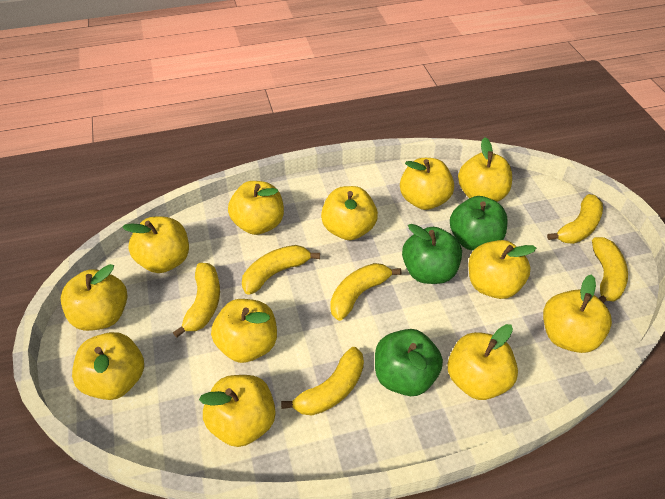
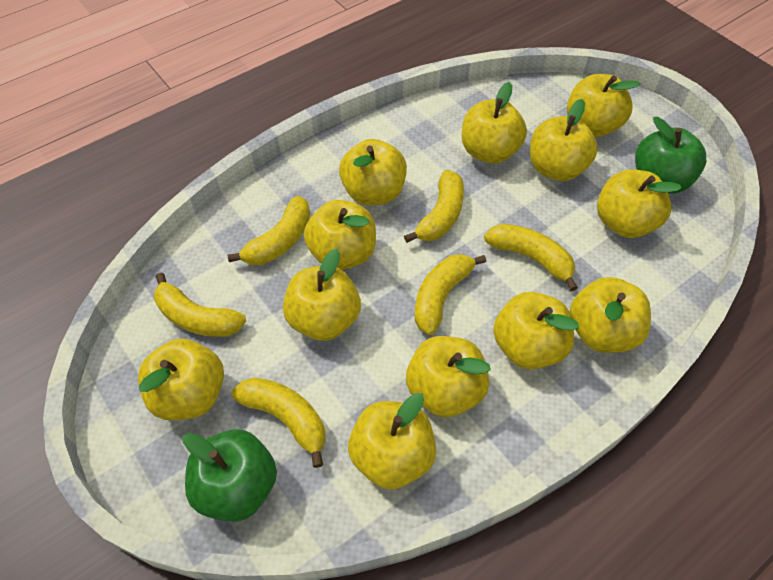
green apple: [375,329,443,396] [402,224,462,284] [450,196,508,251] = 3 -> [183,430,277,522] [635,117,706,194] = 2

